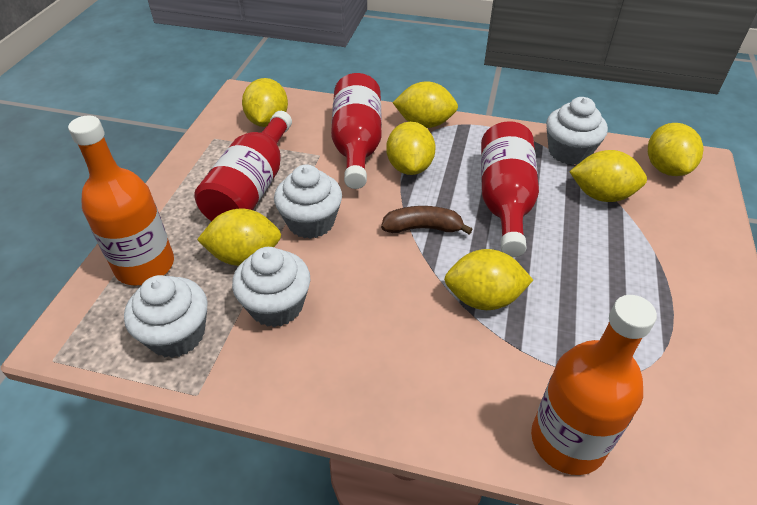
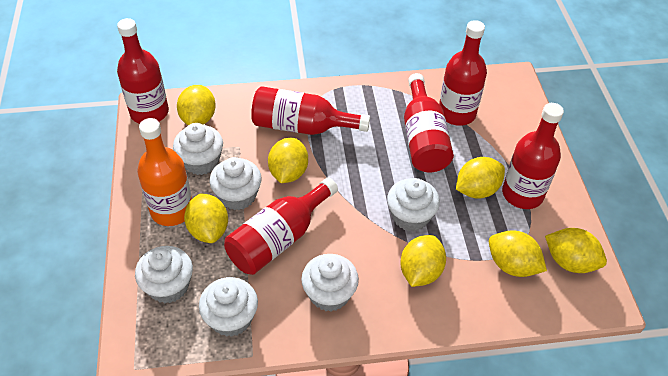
brown banana: [381,206,473,234] = 1 -> none = 0
orange bottle: [68,116,174,286] [531,295,657,475] = 2 -> [137,118,192,226] = 1
red bottle: [194,111,292,221] [331,73,382,189] [481,121,539,257] = 3 -> [117,18,169,124] [224,177,338,275] [251,86,370,135] [404,73,454,173] [439,20,487,126] [502,103,564,209] = 6
white cupcake: [124,275,208,358] [232,247,310,327] [274,165,342,239] [546,97,608,165] = 4 -> [135,246,193,303] [173,123,223,175] [199,277,258,337] [210,157,261,210] [301,254,359,311] [387,178,440,231] = 6

